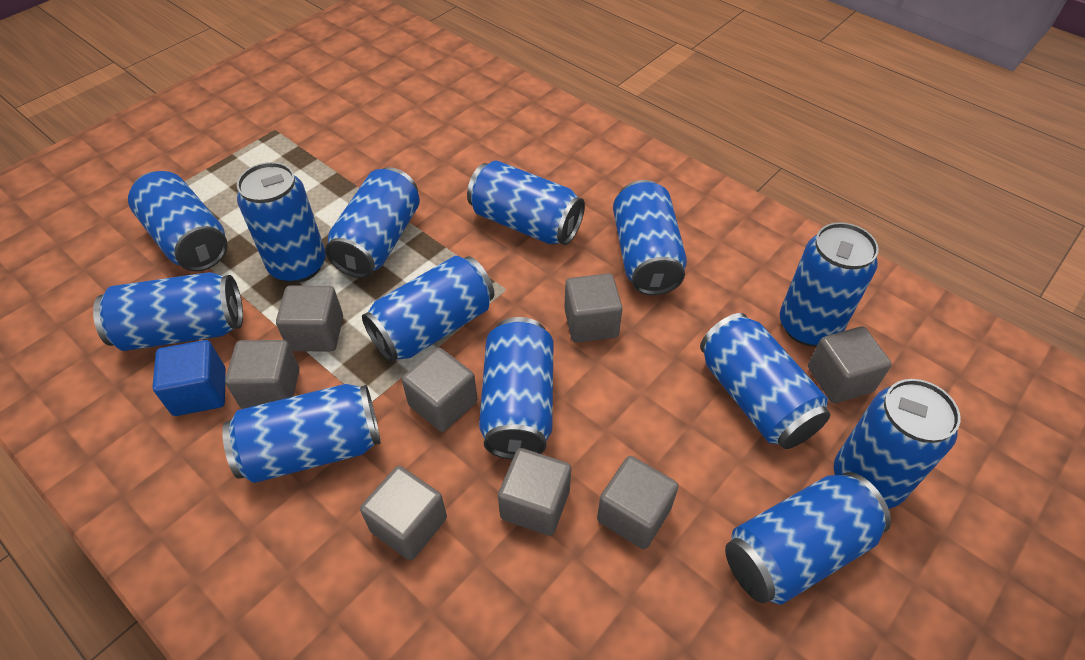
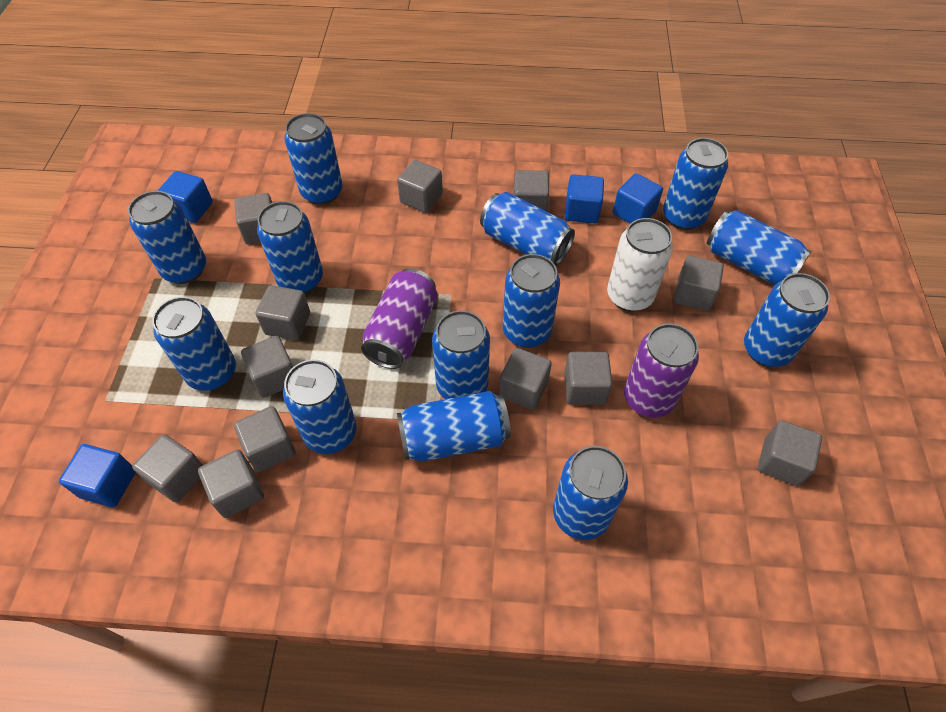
blue cube: [153,340,226,416] = 1 -> [59,444,136,507] [158,171,213,223] [565,174,604,224] [613,173,663,224] = 4
grey cube: [225,340,299,409] [276,285,343,352] [360,466,447,560] [402,347,477,432] [498,448,571,536] [564,273,623,343] [597,456,679,549] [808,326,892,403] = 8 -> [132,434,203,503] [198,449,264,518] [234,193,272,245] [234,406,296,472] [241,336,293,398] [255,285,310,340] [397,160,443,213] [499,348,552,410] [513,170,549,211] [564,352,612,405] [674,256,724,311] [758,420,822,486] = 12
purple can: none = 0 -> [361,268,438,369] [624,323,699,418] = 2
white can: none = 0 -> [607,218,673,311] = 1

